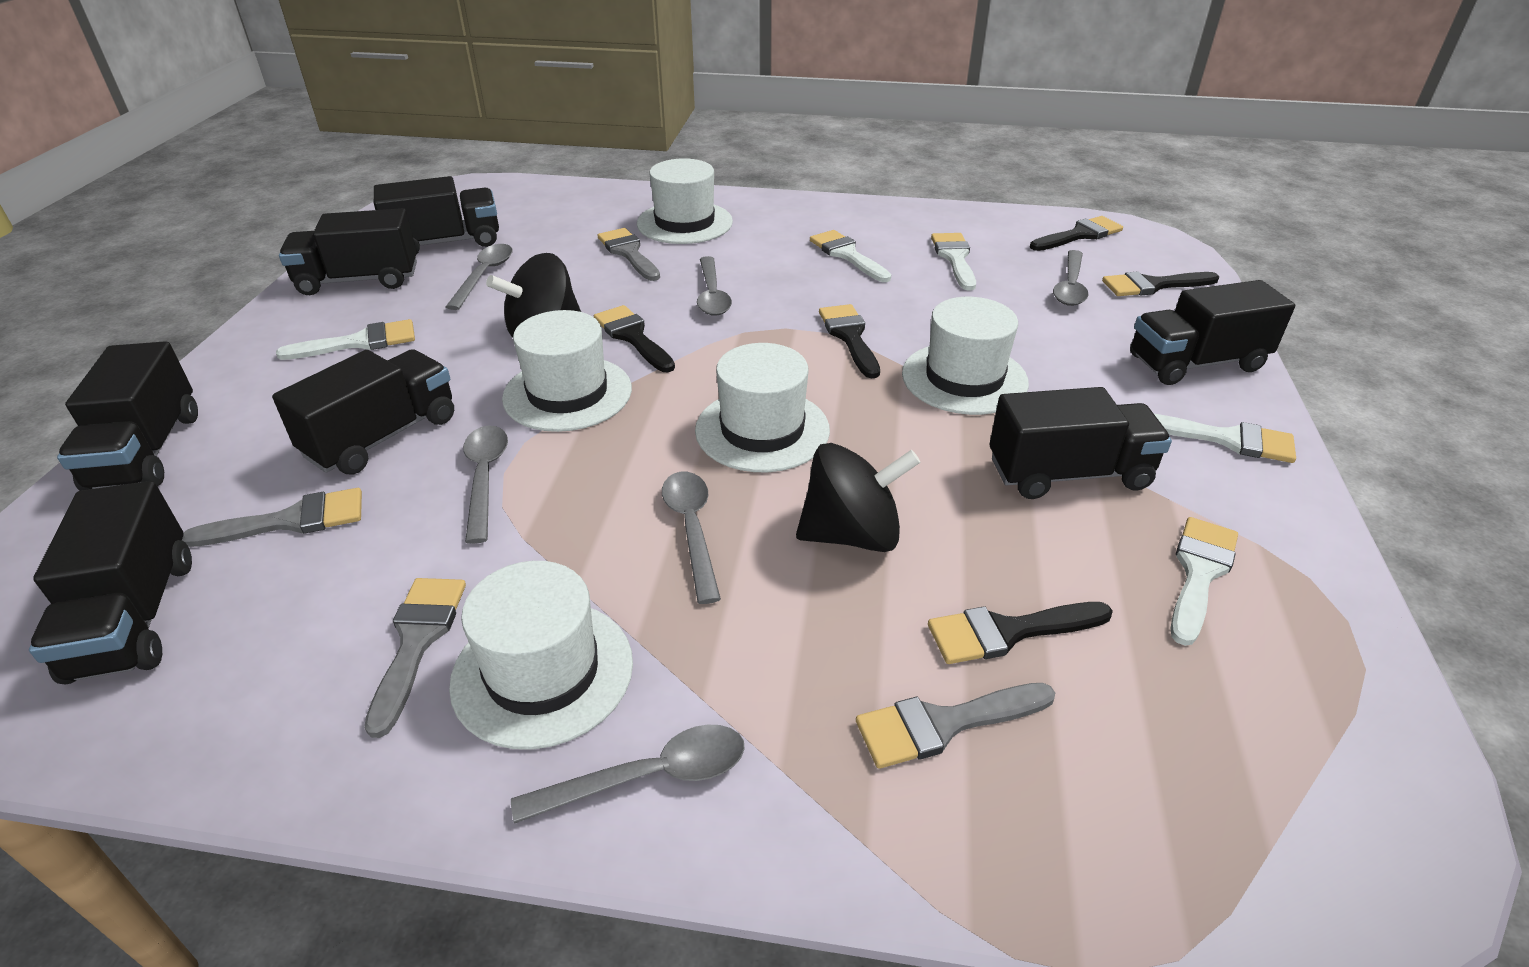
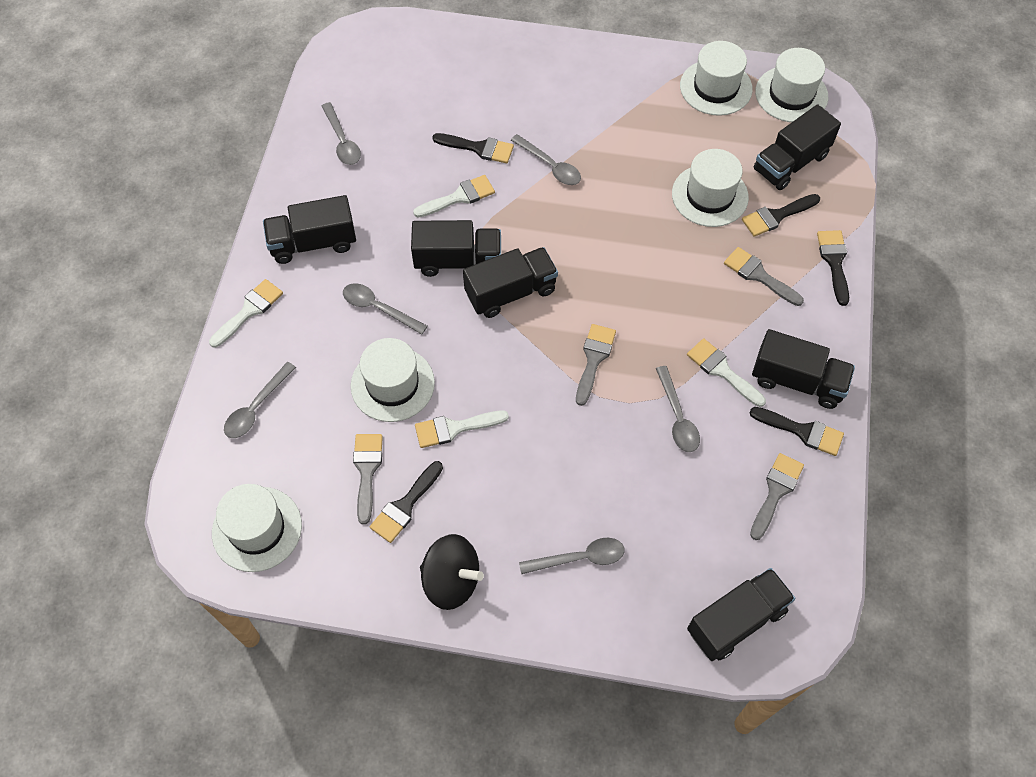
black spinning top: [486,253,581,338] [796,443,920,552] = 2 -> [420,534,484,610] = 1
black truck: [29,481,192,685] [57,341,198,491] [272,349,454,474] [279,208,417,295] [374,176,499,254] [990,387,1172,499] [1130,280,1295,385] = 7 -> [263,195,356,264] [411,220,501,277] [463,247,558,318] [687,568,795,661] [752,329,855,409] [754,104,841,190] = 6
white brush: [276,319,415,360] [810,230,891,282] [931,233,976,290] [1154,414,1296,463] [1170,517,1238,646] = 5 -> [209,279,283,347] [413,175,495,218] [415,410,509,448] [687,338,766,407] = 4

